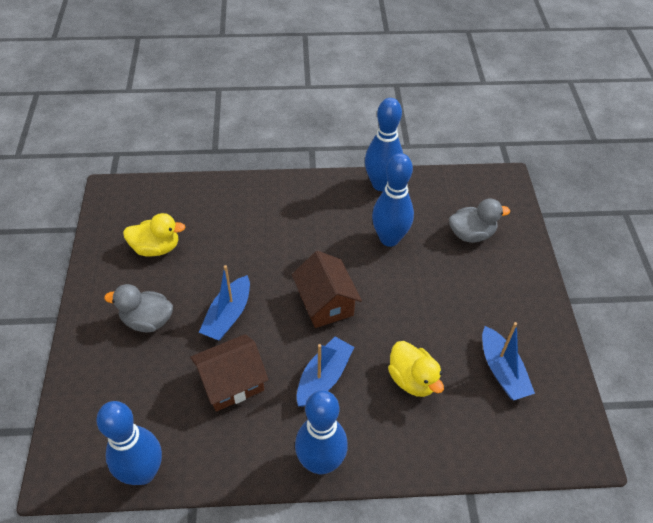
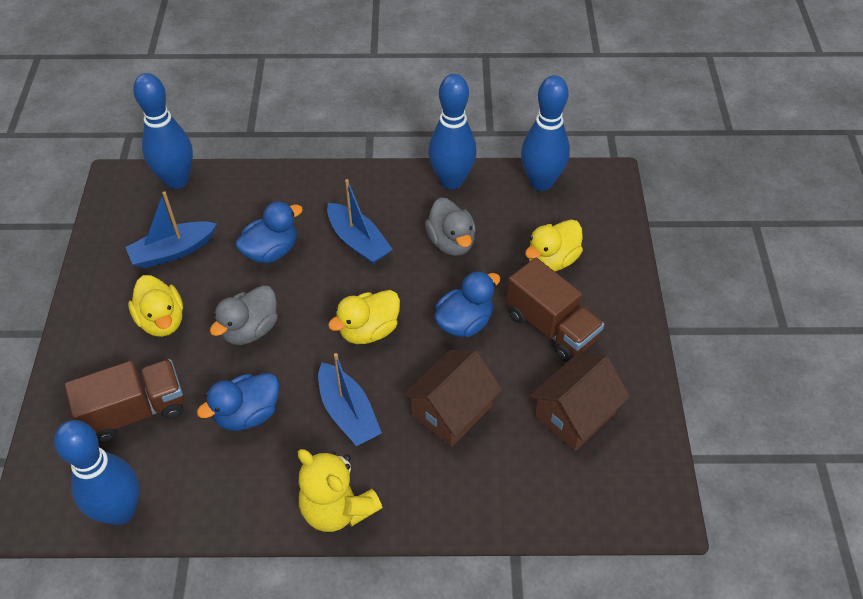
blue duck: none = 0 -> [197,373,279,431] [235,201,303,263] [434,271,500,337] = 3
brown truck: none = 0 -> [65,359,184,443] [506,258,604,362] = 2
yellow duck: [123,213,185,257] [388,341,444,397] = 2 -> [128,275,183,337] [328,290,400,344] [525,220,583,271] = 3
yellow teddy bear: none = 0 -> [298,449,383,532] = 1

